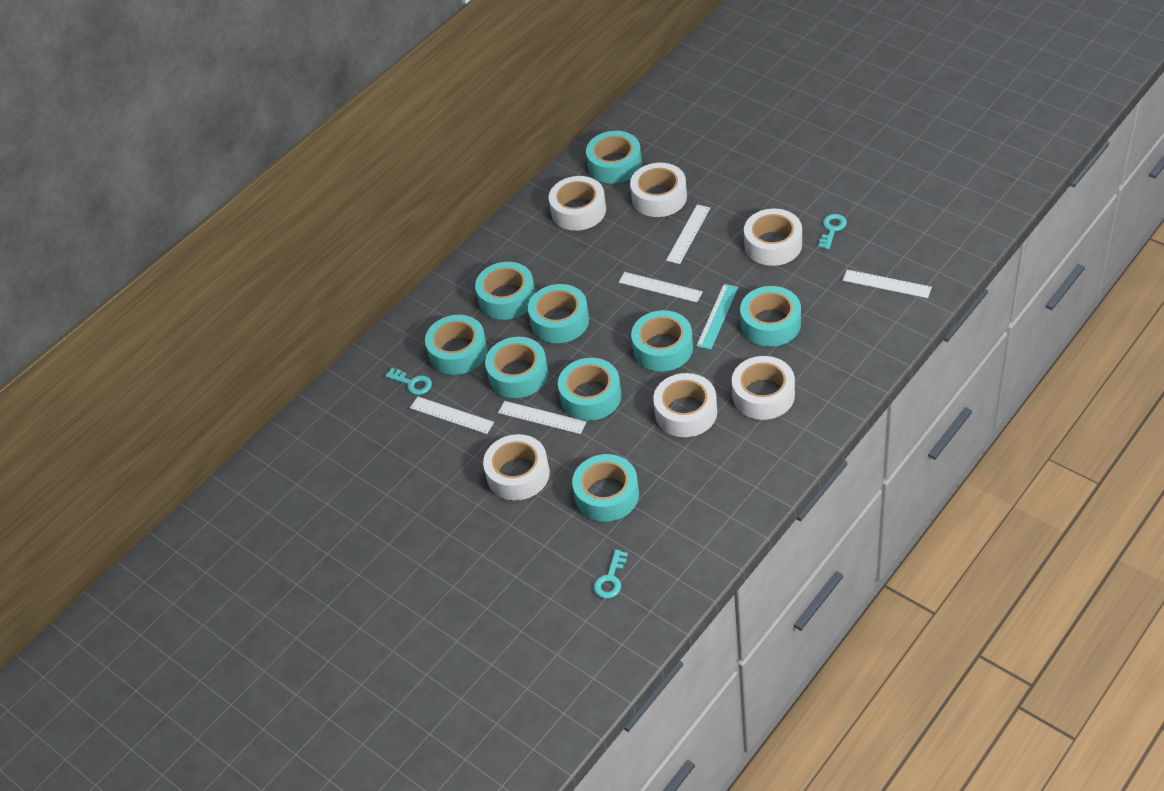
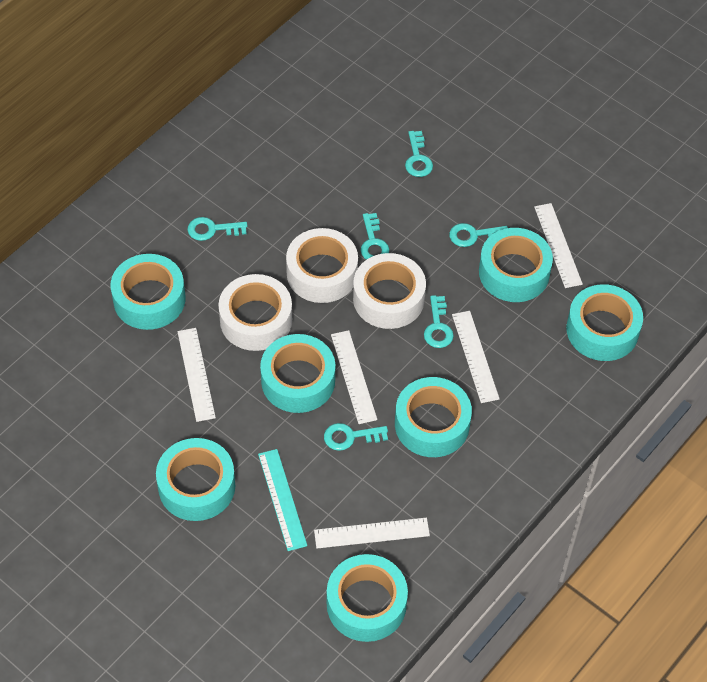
turquoise key: [385,368,432,395] [594,550,628,598] [819,214,847,249] = 3 -> [187,217,247,241] [324,423,388,451] [360,213,389,260] [405,131,433,177] [424,295,454,348] [449,223,508,247] = 6
turquoise tape: [425,315,488,375] [475,262,536,320] [485,337,548,398] [528,284,589,343] [558,358,621,421] [572,454,639,522] [586,131,642,184] [631,310,693,372] [740,286,801,347] = 9 -> [111,254,185,330] [156,438,235,521] [260,334,335,413] [327,554,408,642] [395,377,472,457] [479,228,553,302] [566,284,643,361] = 7
white tape: [483,434,550,500] [549,176,606,231] [630,163,687,217] [653,373,717,437] [732,356,795,420] [744,209,802,266] = 6 -> [218,274,292,351] [286,228,358,303] [353,253,426,329] = 3

